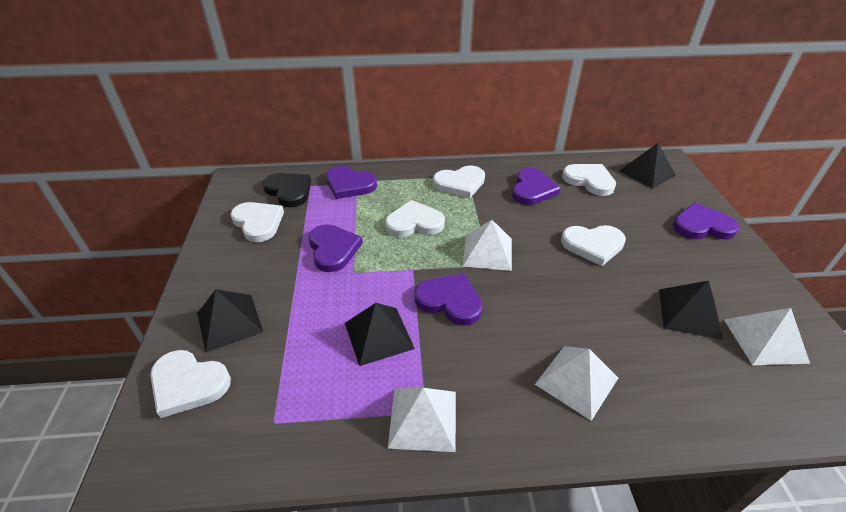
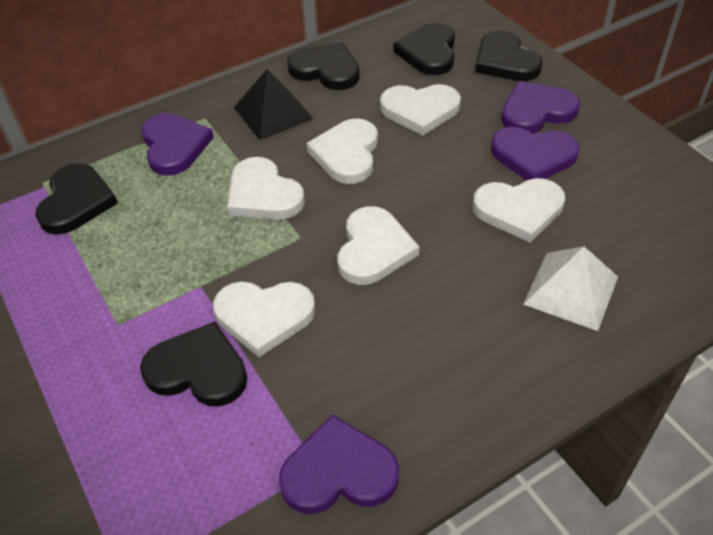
black heart: [263,173,311,207] = 1 -> [35,163,118,235] [140,321,247,406] [287,42,360,90] [393,23,455,75] [475,30,542,81] = 5
black pyramid: [197,289,263,352] [345,303,415,366] [619,143,675,189] [659,280,723,340] = 4 -> [234,69,314,140] = 1
purple heart: [308,224,363,272] [326,166,377,199] [415,274,483,326] [512,168,561,205] [673,203,739,240] = 5 -> [141,113,214,176] [279,415,399,514] [491,127,580,180] [501,81,580,134] = 4
white pyramid: [388,388,456,452] [463,220,512,271] [535,346,618,421] [724,308,810,365] = 4 -> [523,246,618,331] = 1

